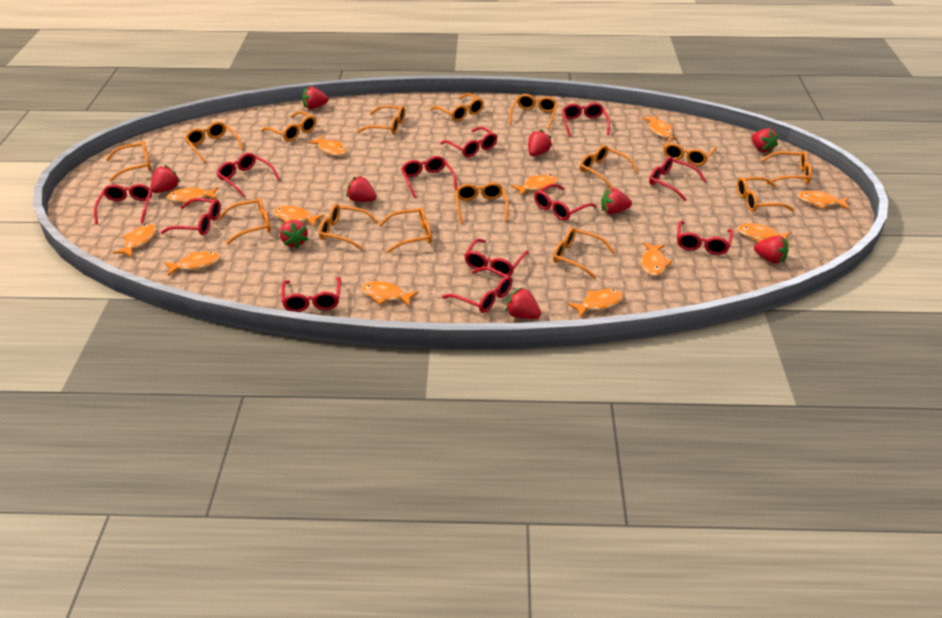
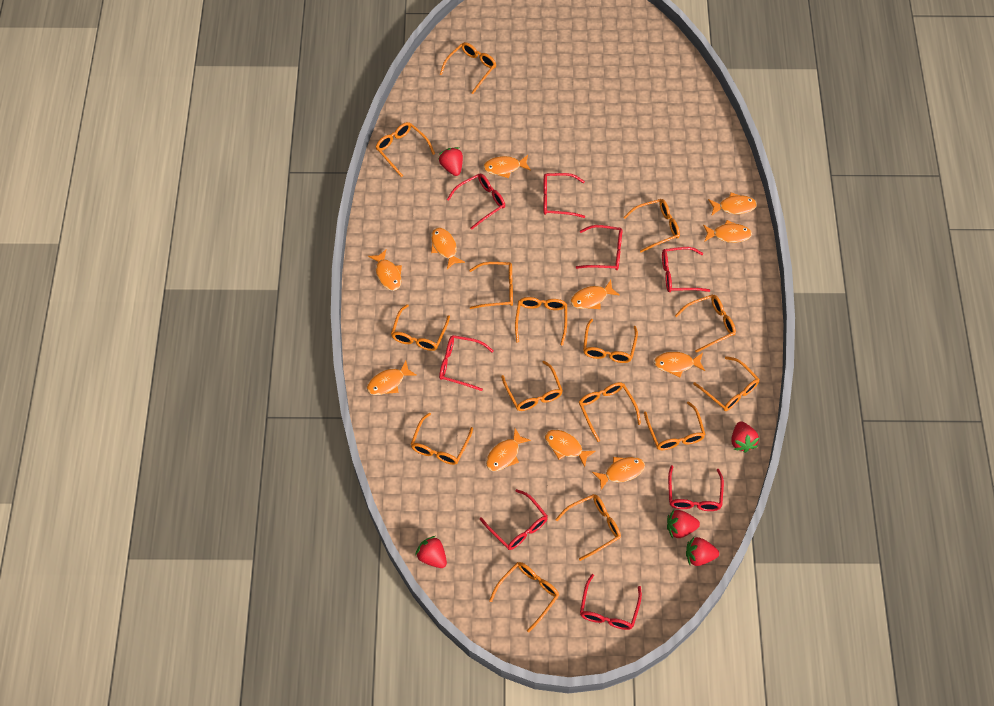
orange fish: [113,224,156,257] [164,251,221,276] [167,187,218,205] [274,206,324,227] [307,135,347,156] [361,281,418,307] [511,175,558,196] [568,289,623,318] [641,115,673,138] [641,242,672,276] [737,224,791,245] [798,191,850,209] = 12 -> [367,360,416,395] [368,250,402,291] [431,228,465,269] [483,155,531,178] [486,428,531,471] [545,430,596,467] [570,280,620,309] [592,457,645,490] [654,352,705,377] [703,220,752,243] [708,192,757,216] = 11
red glasses: [94,184,152,224] [161,198,221,235] [217,153,280,197] [281,277,341,312] [401,156,457,198] [440,127,497,157] [442,267,512,313] [464,239,529,277] [534,184,597,221] [562,103,610,137] [649,156,706,201] [677,221,734,255] = 12 -> [439,335,494,391] [447,173,505,230] [480,489,548,550] [543,173,585,218] [576,225,622,270] [580,574,642,630] [662,247,710,292] [668,465,724,511] = 8
red strawberry: [150,165,180,193] [280,220,308,249] [302,87,329,109] [346,176,377,202] [506,288,541,319] [528,130,552,156] [601,188,632,214] [751,129,778,154] [754,235,788,264] = 9 -> [415,536,447,568] [439,147,463,176] [667,510,700,539] [686,537,719,566] [731,421,759,453] = 5

